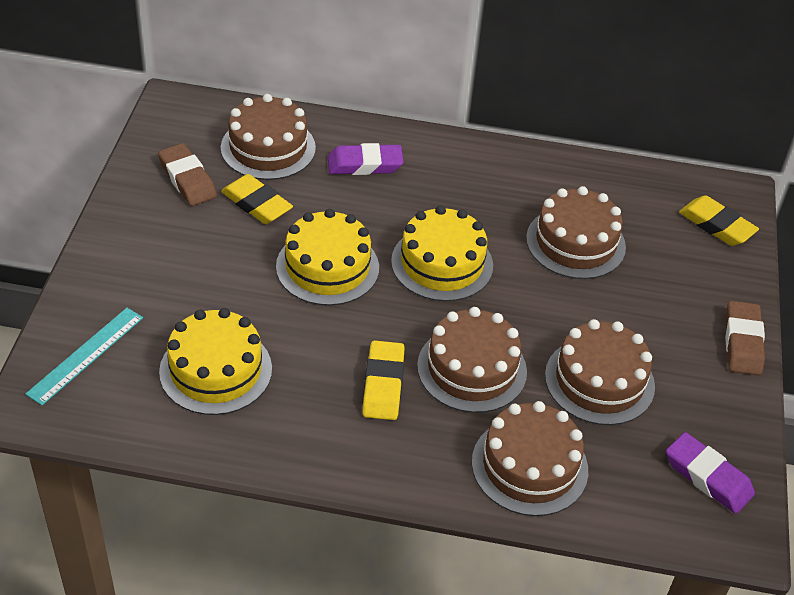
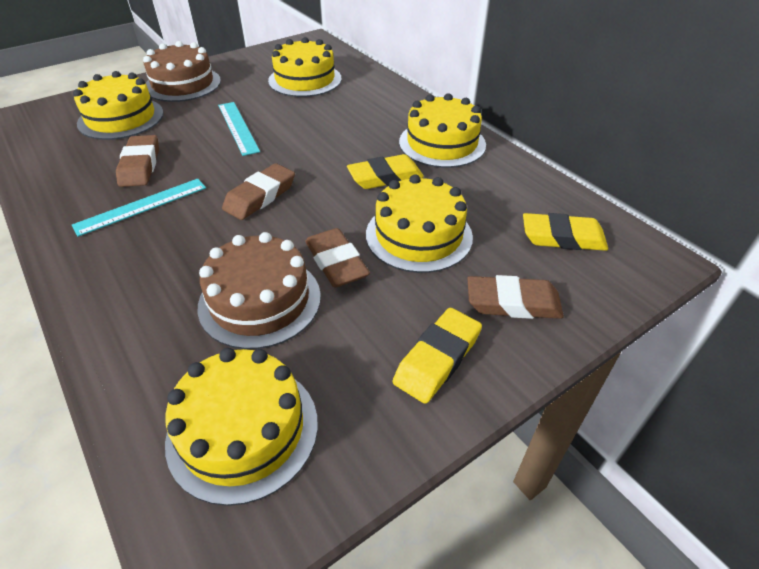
brown cake: [221,94,316,180] [417,307,527,413] [472,401,588,516] [526,186,626,279] [545,319,655,425] = 5 -> [143,41,221,102] [198,232,321,349] = 2
brown eraser: [158,143,217,206] [725,301,765,375] = 2 -> [116,135,159,187] [222,163,295,220] [305,228,370,287] [467,275,564,319] = 4
purple eraser: [328,143,403,175] [666,432,755,514] = 2 -> none = 0
turquoise ruler: [25,308,143,406] = 1 -> [72,179,206,237] [218,102,260,156] = 2
yellow cake: [159,308,272,415] [276,209,379,306] [391,205,493,301] = 3 -> [73,71,164,140] [165,348,318,506] [268,37,342,97] [366,174,473,273] [399,93,486,168] = 5

